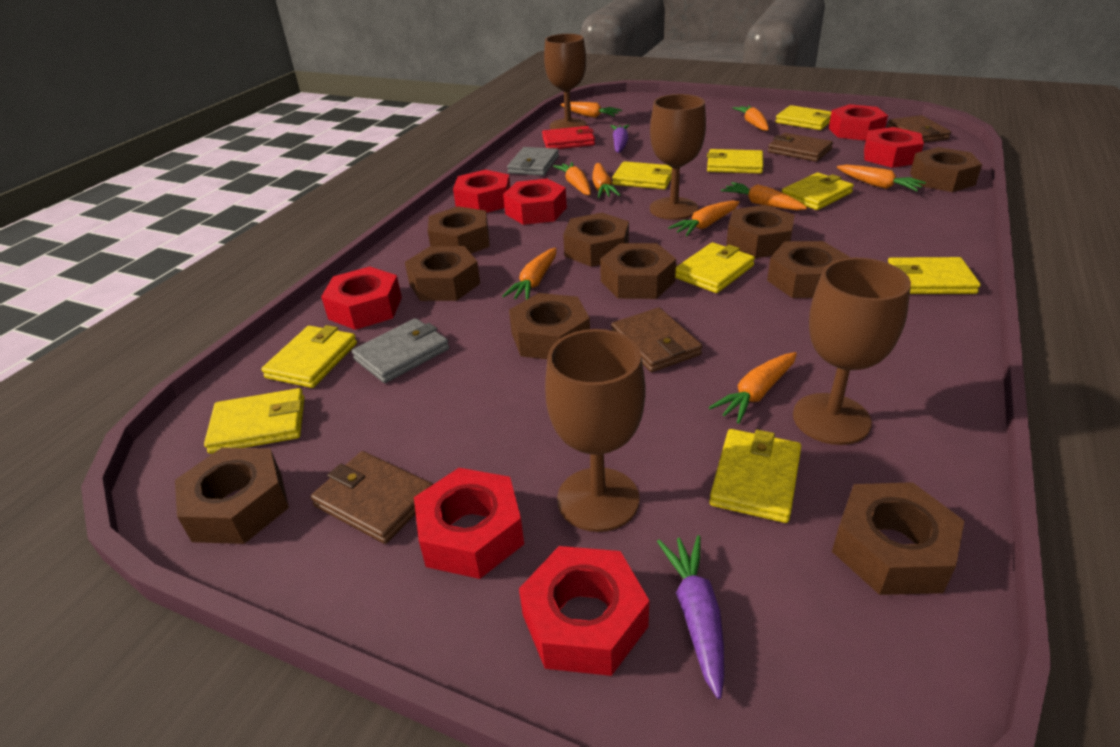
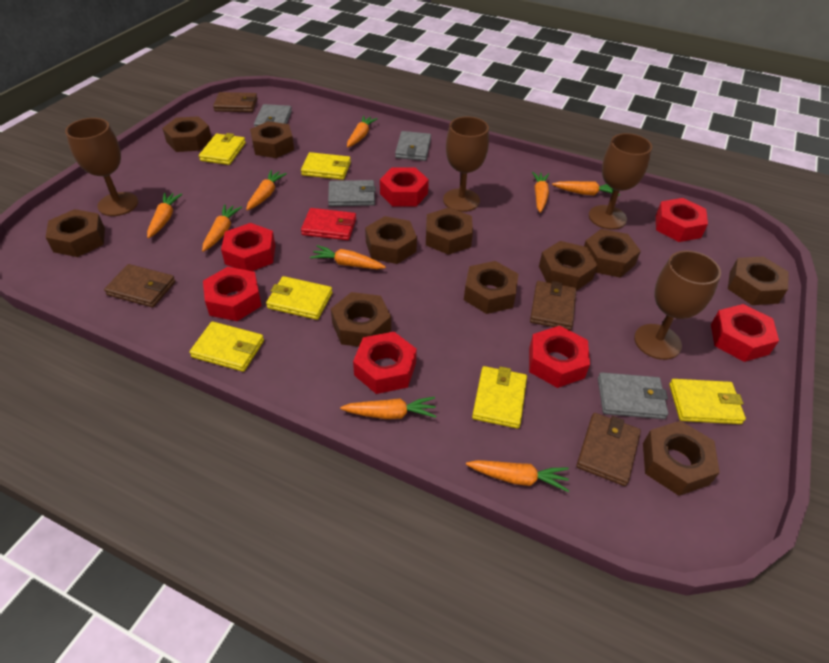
brown nut: [175,448,289,544] [405,246,480,301] [428,206,490,253] [509,293,590,359] [563,213,629,267] [600,243,676,299] [726,205,795,258] [767,241,850,298] [832,482,964,595] [910,147,982,192] = 10 -> [45,209,105,257] [162,116,212,152] [250,121,294,158] [331,292,391,347] [365,216,417,264] [426,207,473,255] [464,261,518,314] [539,241,598,291] [584,229,641,278] [643,421,720,496] [728,256,789,305] = 11
grey wallet: [352,318,449,383] [507,147,559,176] = 2 -> [254,104,292,127] [328,180,376,206] [395,131,431,161] [598,372,668,419] = 4
purple carrot: [611,125,629,153] [657,535,724,699] = 2 -> none = 0
yellow wallet: [204,388,305,454] [261,325,357,388] [612,161,672,189] [675,242,755,293] [707,149,763,174] [709,429,801,523] [775,105,831,130] [782,173,854,210] [888,257,981,294] = 9 -> [189,321,264,372] [199,133,246,165] [266,276,333,320] [301,152,351,180] [472,366,527,429] [669,379,746,424] = 6

